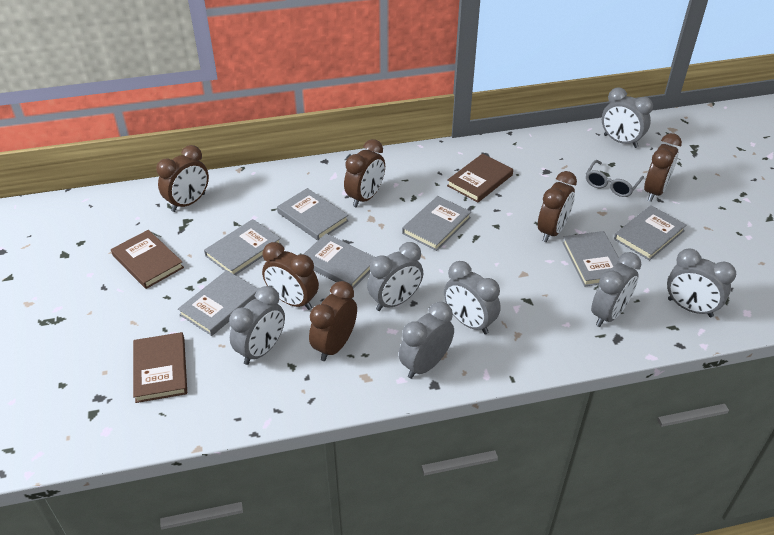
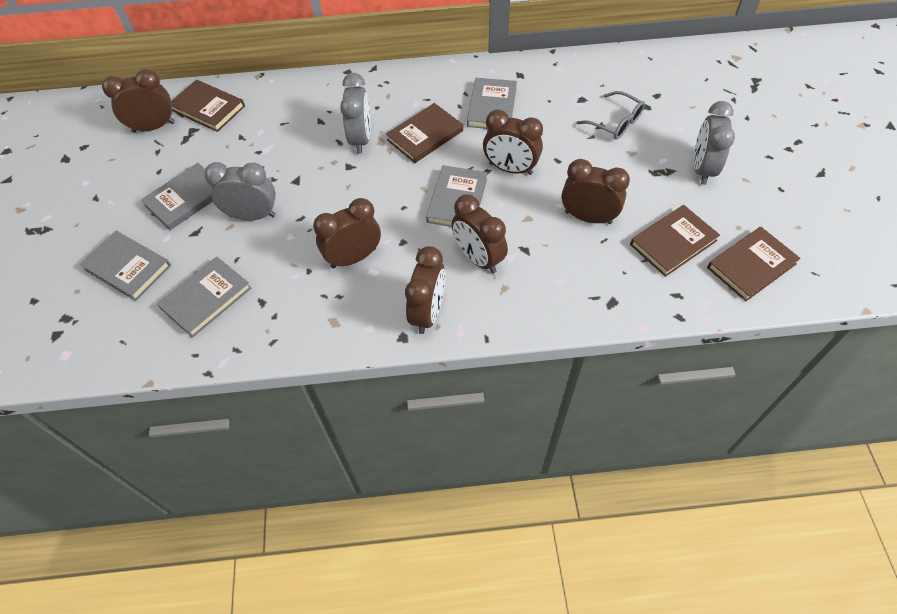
brown book: [111,230,184,289] [133,332,187,403] [447,154,513,202] = 3 -> [171,80,245,132] [386,103,463,163] [630,205,720,277] [707,227,801,301] = 4
grey book: [178,270,258,336] [204,219,281,275] [277,188,349,241] [304,233,375,288] [402,196,471,251] [562,231,621,287] [614,205,686,260] = 7 -> [80,231,171,301] [141,163,213,230] [157,257,251,338] [426,165,487,227] [467,78,517,129] = 5
grey clock: [229,286,285,365] [367,242,423,311] [399,302,454,379] [444,261,501,334] [591,252,641,327] [602,87,653,148] [667,249,736,317] = 7 -> [204,162,276,221] [340,73,371,154] [694,101,735,185] = 3

